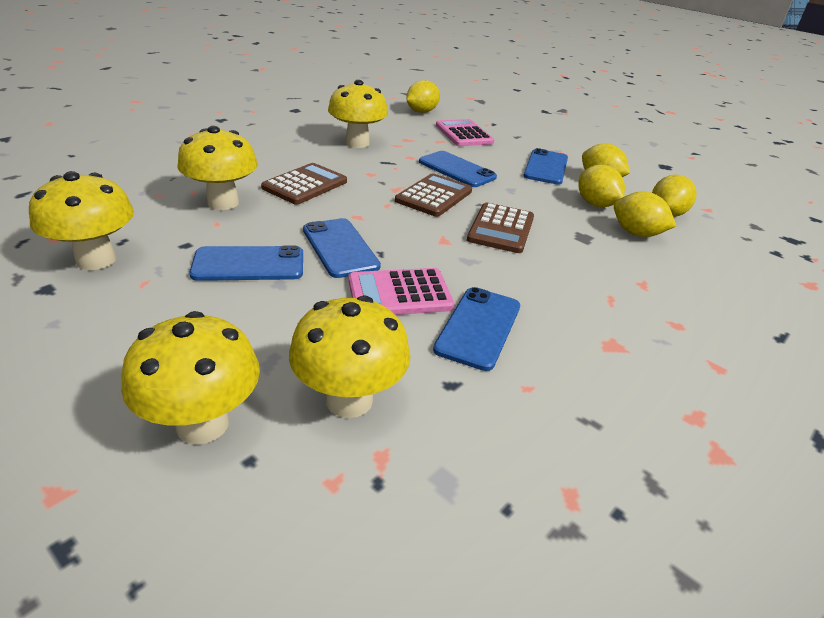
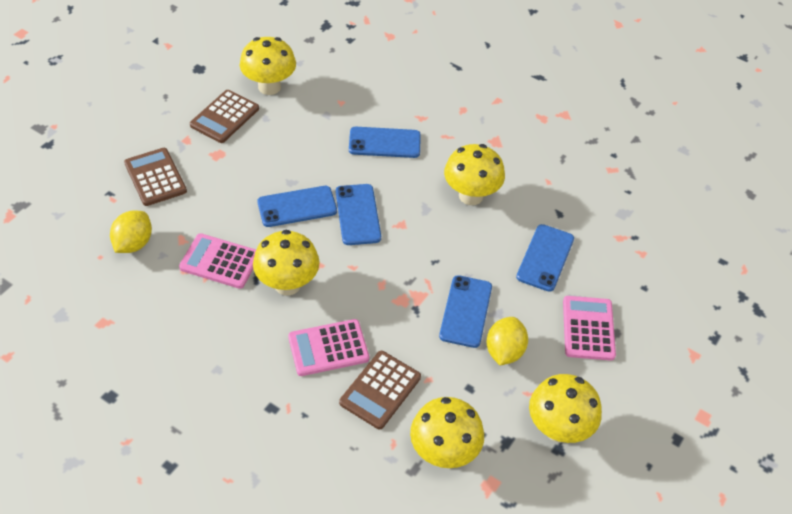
pink calculator: [348,268,454,315] [436,119,494,146] = 2 -> [179,233,256,289] [288,319,369,376] [563,296,616,361] = 3
yellow lemon: [406,80,440,113] [578,165,625,207] [582,143,630,177] [614,191,676,237] [652,174,697,217] = 5 -> [110,211,152,253] [487,317,528,365] = 2

